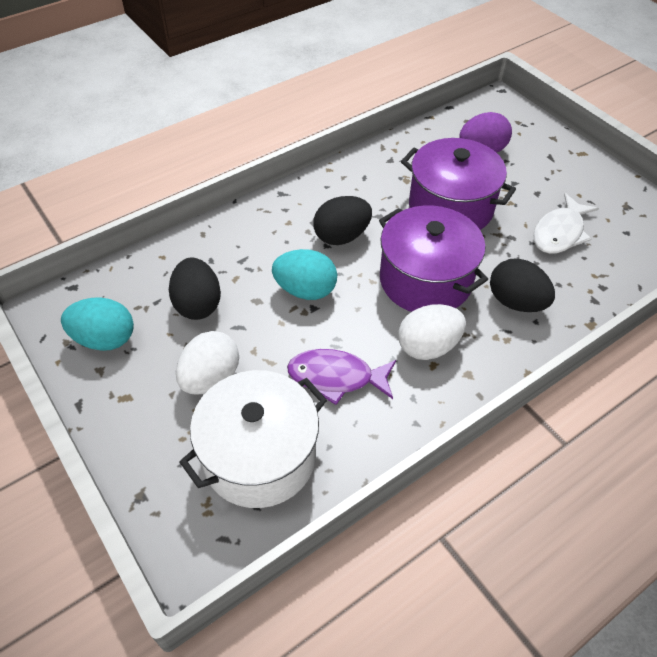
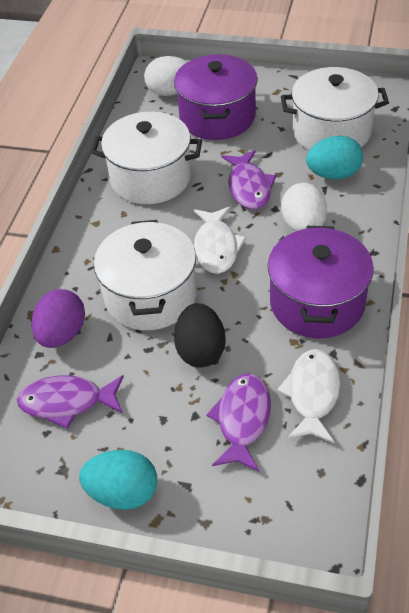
black egg: [169,257,221,320] [313,196,372,245] [490,258,555,312] = 3 -> [174,303,226,367] = 1
purple fish: [287,349,396,405] = 1 -> [17,375,124,429] [206,374,271,472] [222,150,276,209] = 3
white fish: [533,193,599,254] = 1 -> [194,207,246,274] [277,349,340,443] = 2
white pot: [180,370,327,508] = 1 -> [91,112,202,204] [94,220,197,330] [281,67,389,150] = 3

